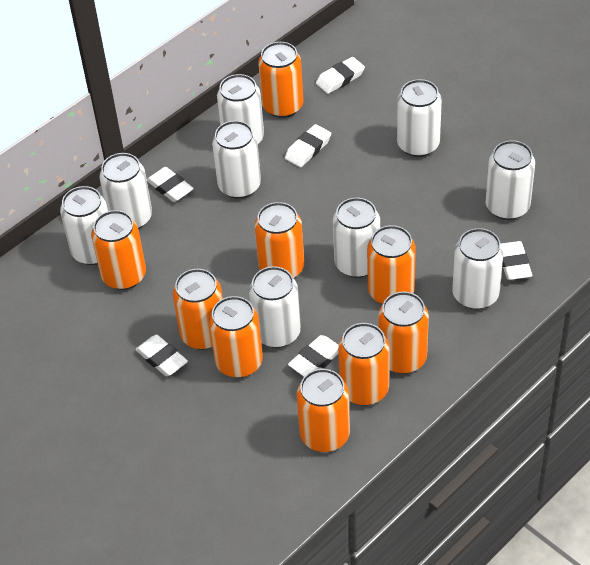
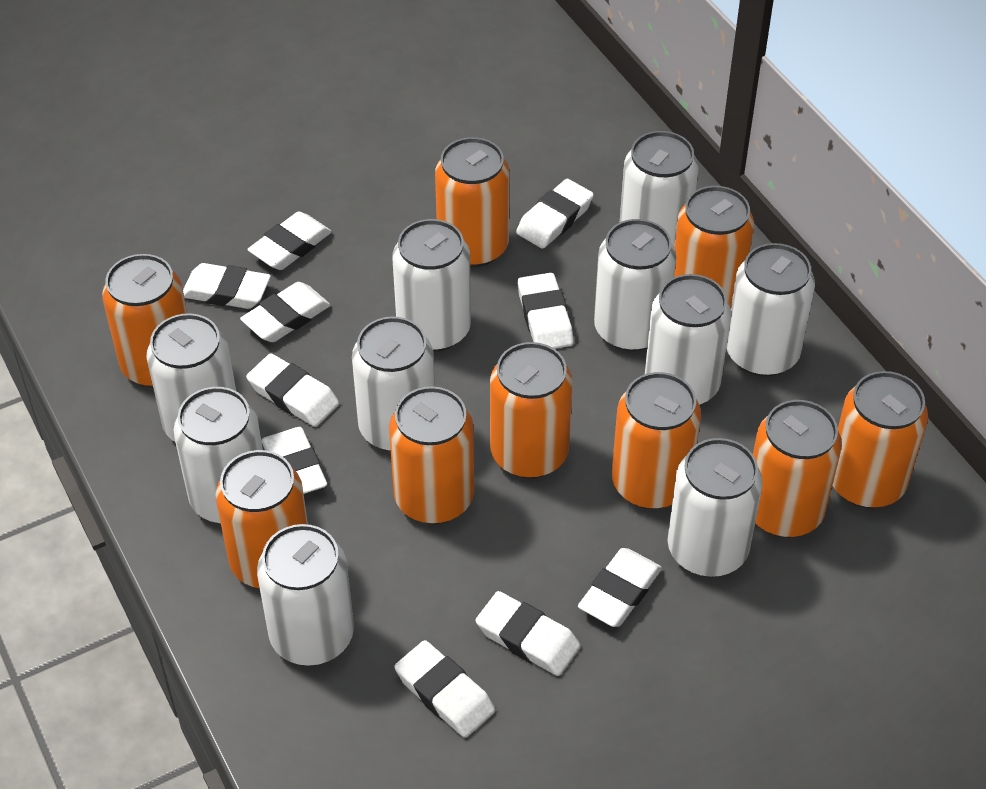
white can: [60,186,108,265] [99,153,152,229] [212,121,261,199] [217,74,264,144] [249,266,301,348] [333,198,380,278] [397,79,442,157] [453,228,504,309] [486,140,535,220] = 9 -> [146,313,236,442] [174,387,263,523] [257,524,354,666] [352,317,435,452] [392,219,471,352] [594,219,676,352] [620,131,699,247] [645,274,731,405] [668,438,763,577] [727,243,815,377] = 10
white eraser: [135,335,188,376] [147,167,194,202] [285,124,331,168] [288,335,339,377] [316,57,365,94] [501,241,532,280] = 6 -> [183,263,271,309] [240,282,331,342] [246,353,339,427] [247,212,332,270] [261,427,327,494] [394,640,495,738] [475,591,580,676] [516,179,594,249] [518,273,574,349] [578,548,662,627] = 10

